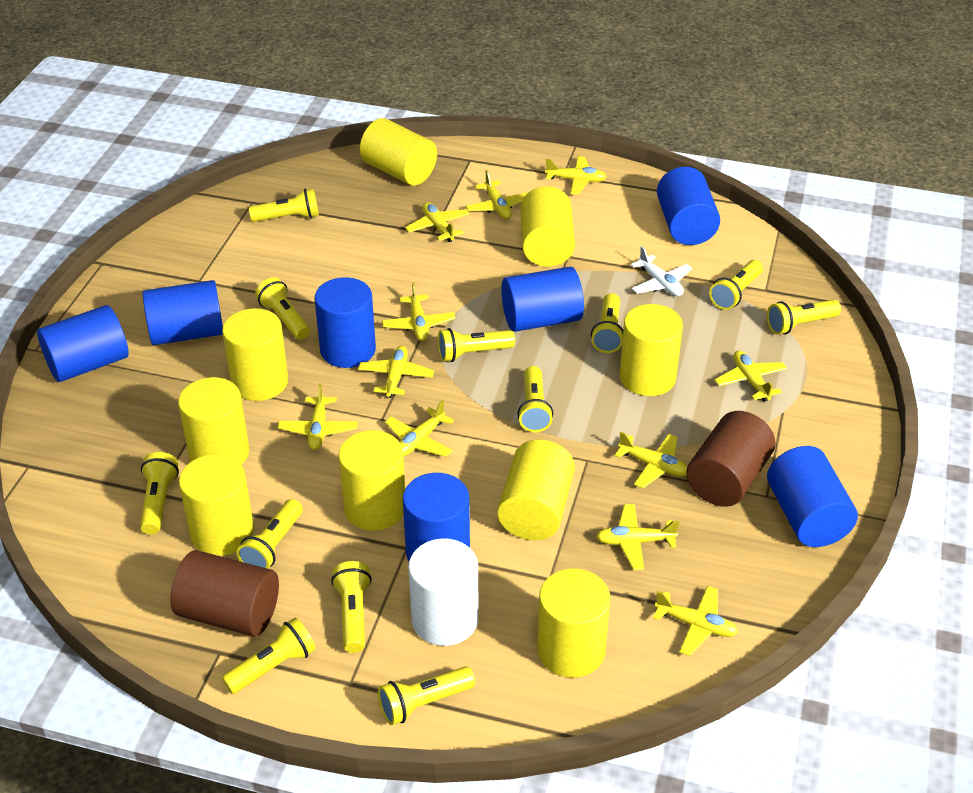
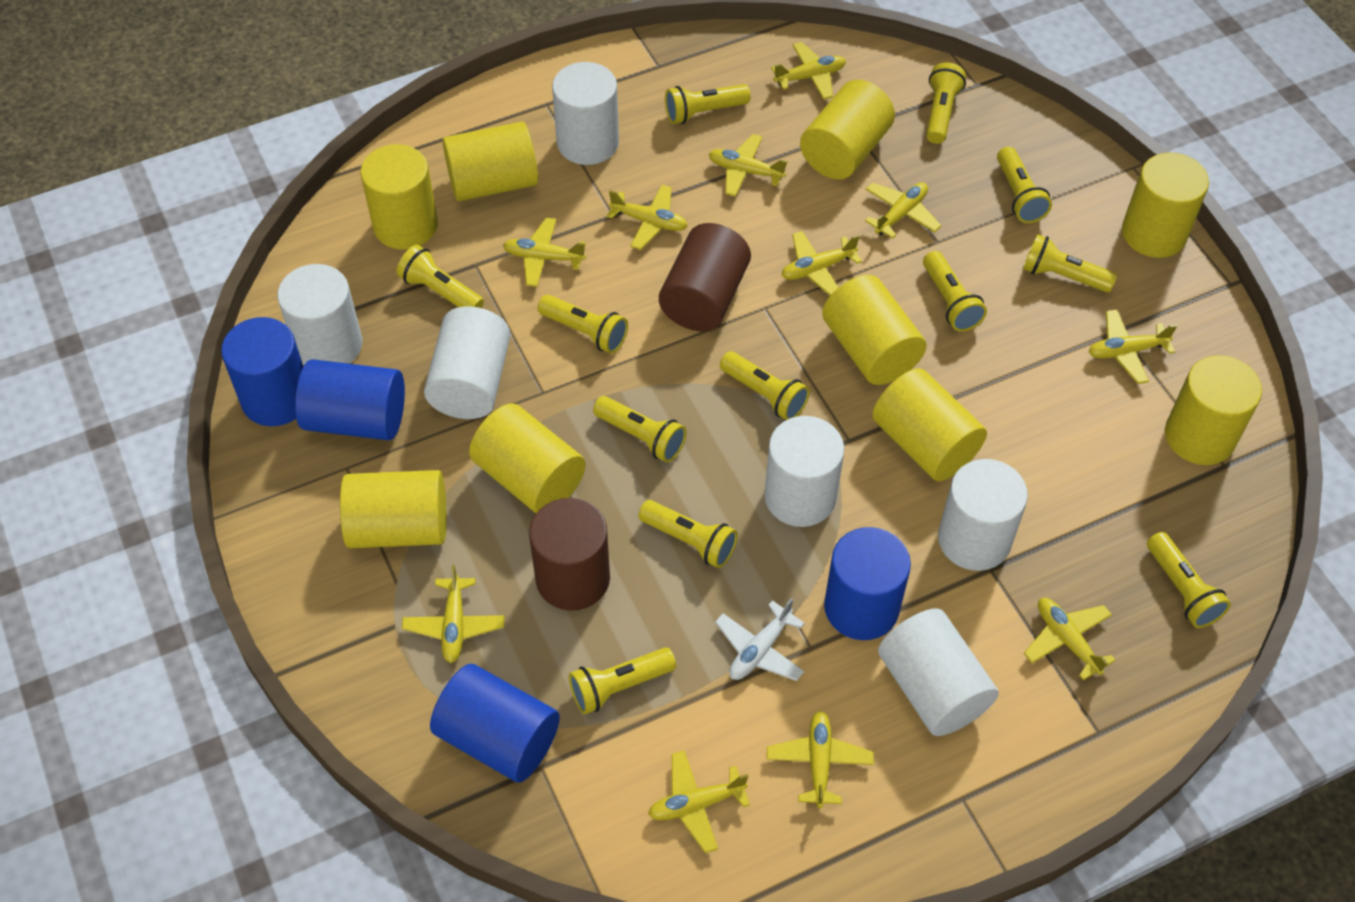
blue cylinder: [37,305,129,382] [143,280,223,345] [315,277,376,368] [403,473,470,561] [501,267,584,332] [657,167,720,245] [767,446,858,547] = 7 -> [221,317,303,426] [295,359,405,440] [430,664,560,782] [824,527,911,640] = 4
white cylinder: [408,539,479,646] = 1 -> [277,264,362,365] [424,306,511,419] [552,62,619,165] [764,416,844,527] [878,608,999,736] [938,459,1028,571] = 6

